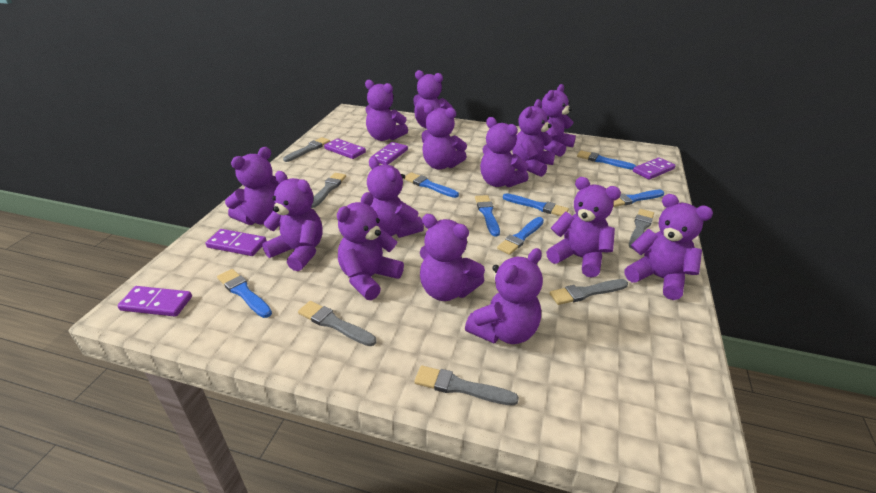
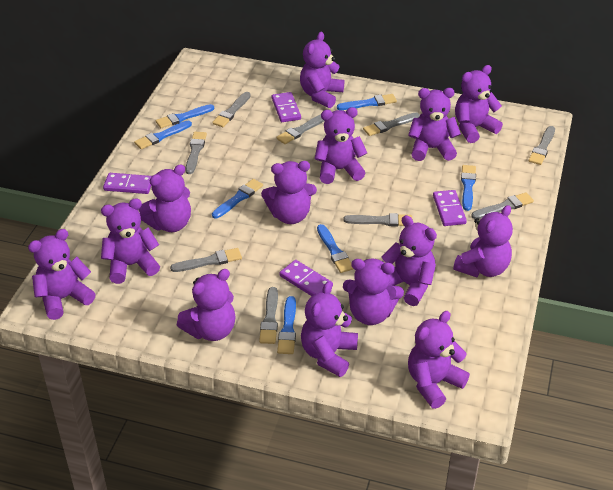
grey brush: [283,137,330,162] [298,301,376,346] [311,173,346,208] [414,365,519,406] [550,279,628,305] [629,209,654,249] = 6 -> [170,248,242,272] [185,132,207,174] [212,92,251,127] [259,287,278,344] [276,114,325,144] [344,213,412,227] [363,113,420,136] [471,192,534,219] [529,126,555,165] = 9
purple domino: [117,286,192,317] [206,229,267,256] [324,138,366,159] [371,142,408,165] [633,157,676,180] = 5 -> [103,173,152,194] [272,92,301,122] [280,260,333,296] [433,190,467,226] = 4

